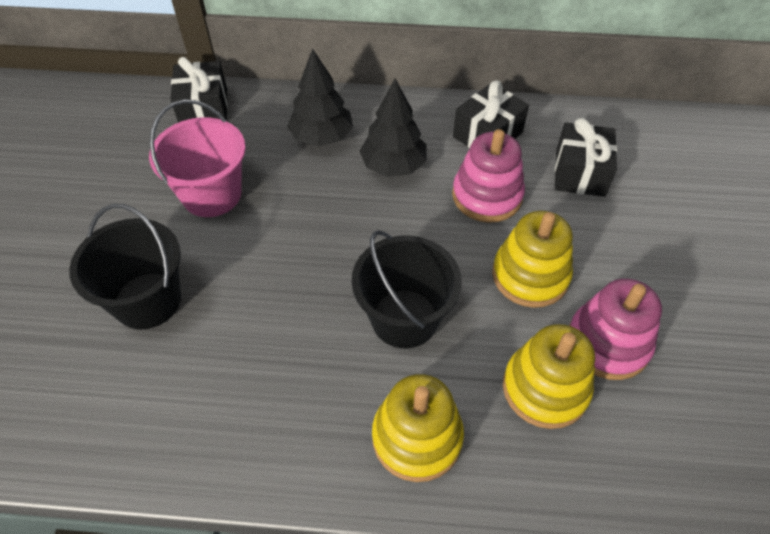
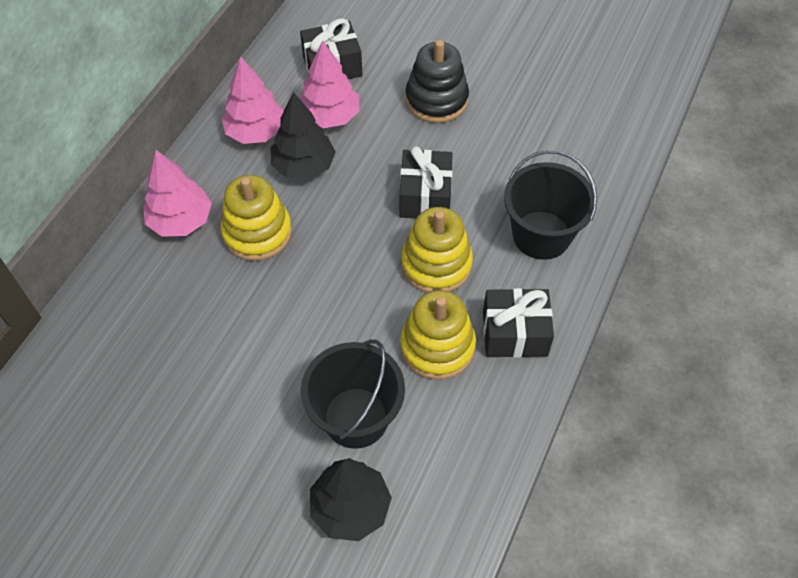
black stacking toy: none = 0 -> [405,40,469,123] = 1
pink bucket: [149,99,246,217] = 1 -> none = 0
pink stacking toy: [452,129,525,223] [569,278,662,380] = 2 -> none = 0
pink tree: none = 0 -> [143,150,212,237] [221,56,284,144] [300,40,360,128] = 3

